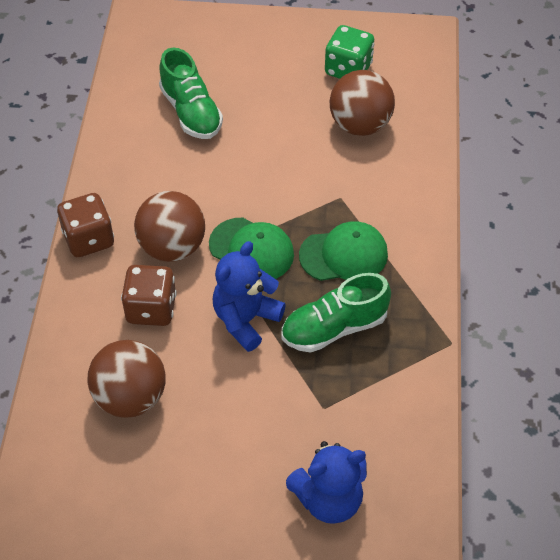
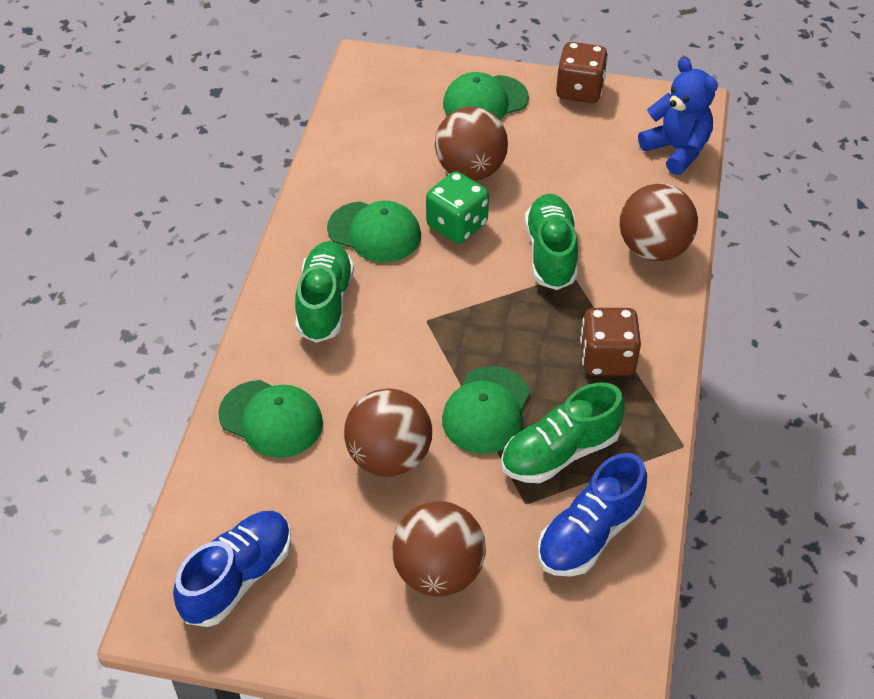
blue shoe: none = 0 -> [173,511,291,627] [538,453,647,577] = 2
blue teddy bear: [213,241,286,352] [286,441,367,524] = 2 -> [638,58,718,175] = 1
brown ball: [87,340,166,418] [134,191,205,262] [330,70,395,136] = 3 -> [344,388,432,477] [392,501,486,597] [435,107,508,181] [620,184,698,261] = 4
green cap: [209,218,294,279] [299,221,388,281] = 2 -> [218,380,323,458] [327,201,421,262] [442,366,530,454] [443,72,529,120] = 4
green shoe: [159,48,223,139] [282,273,391,352] = 2 -> [295,241,354,343] [501,383,625,483] [525,194,578,290] = 3

